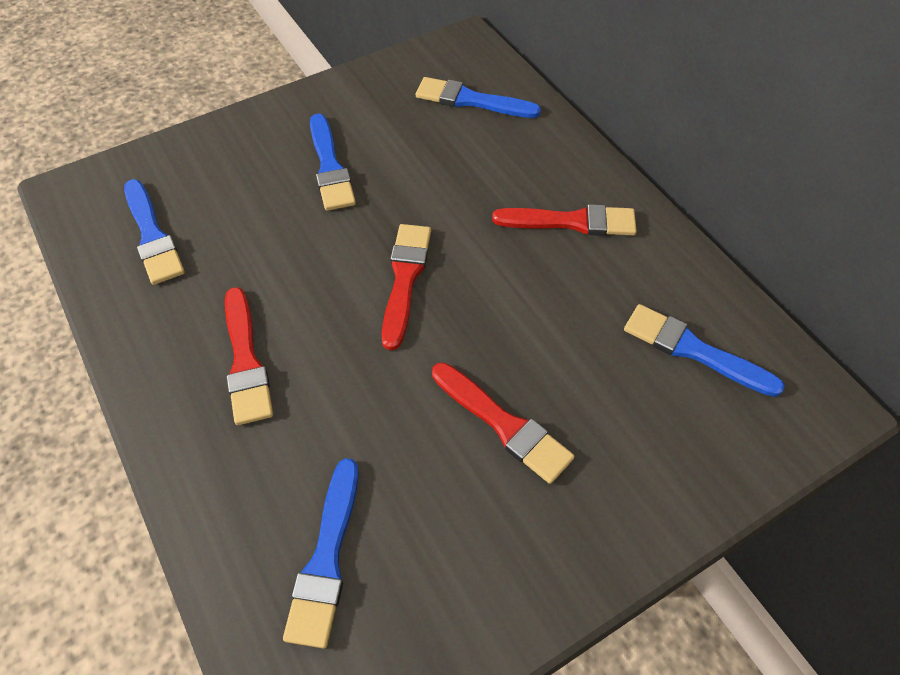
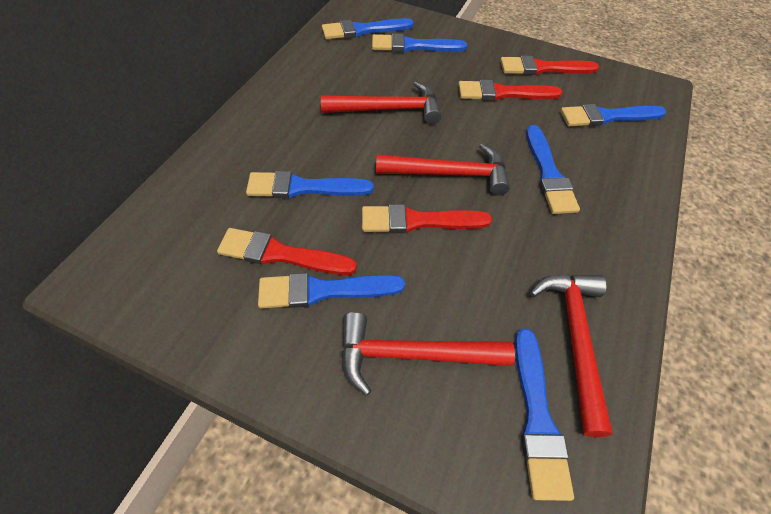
blue brush: [124,179,185,285] [283,458,359,649] [310,113,356,211] [416,77,541,118] [624,304,785,397] = 5 -> [246,171,374,198] [258,273,405,308] [322,18,414,39] [372,33,467,52] [515,329,574,501] [526,125,580,214] [560,104,666,126] = 7
red hammer: none = 0 -> [321,81,442,124] [341,312,515,396] [376,143,510,195] [530,274,613,437] = 4

